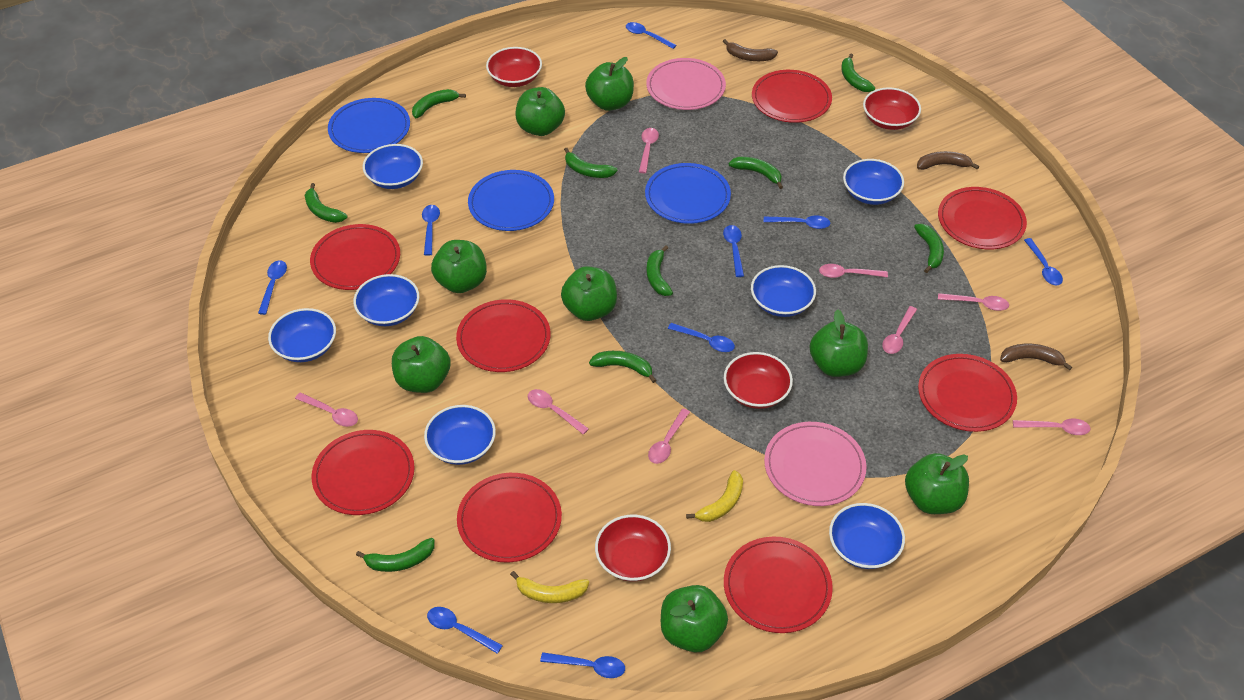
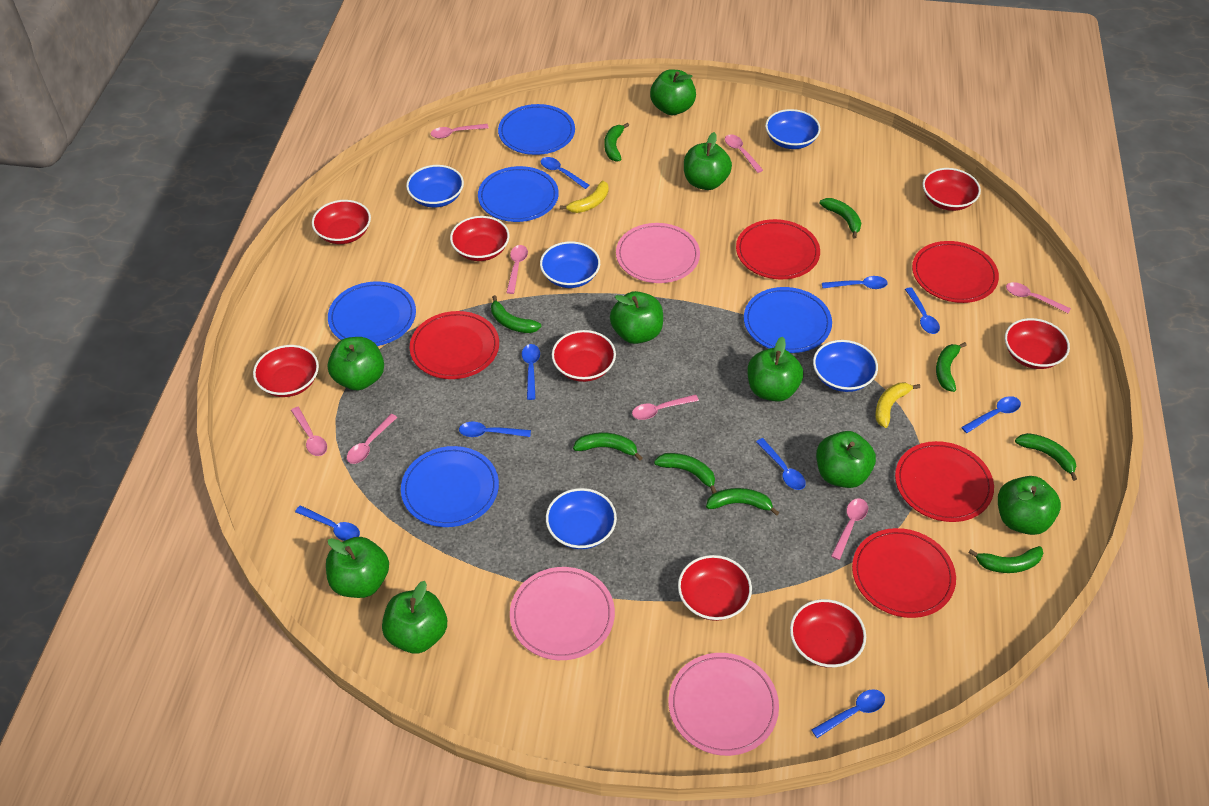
blue bowl: [268,308,336,362] [353,274,419,326] [363,144,423,189] [424,405,496,465] [751,265,816,317] [829,503,905,569] [843,159,904,205] = 7 -> [406,165,464,208] [540,241,600,288] [546,488,617,549] [765,109,821,149] [813,340,878,392] = 5
blue plate: [328,98,410,153] [468,170,554,231] [645,163,731,224] = 3 -> [328,282,416,346] [401,446,499,527] [478,166,559,222] [498,104,575,155] [744,287,832,353] = 5
brown banana: [723,39,778,61] [917,151,979,170] [1000,344,1072,371] = 3 -> none = 0
green apple: [392,336,451,393] [431,240,487,293] [515,87,565,136] [561,266,617,321] [585,57,634,111] [661,585,728,653] [810,309,868,377] [905,453,969,514] = 8 -> [326,537,389,598] [328,337,384,390] [382,581,447,654] [610,291,663,344] [650,69,696,115] [684,132,732,190] [747,337,803,402] [816,431,876,488] [998,476,1061,535] = 9
pink plate: [646,58,726,110] [764,422,867,506] = 2 -> [510,567,615,660] [616,223,700,283] [668,653,779,756] = 3
red bowl: [486,47,542,87] [595,515,671,581] [724,352,793,409] [863,88,921,130] = 4 -> [253,345,319,397] [312,200,371,244] [450,216,510,261] [552,330,616,382] [678,555,752,621] [790,599,866,668] [922,168,981,211] [1005,318,1070,369] = 8
red plate: [310,224,400,290] [312,430,415,515] [456,299,551,372] [457,473,562,562] [724,537,833,633] [752,70,832,123] [918,354,1017,432] [938,187,1027,249] = 8 -> [410,311,499,379] [736,219,820,279] [852,528,956,618] [895,441,994,522] [912,241,999,303] = 5

